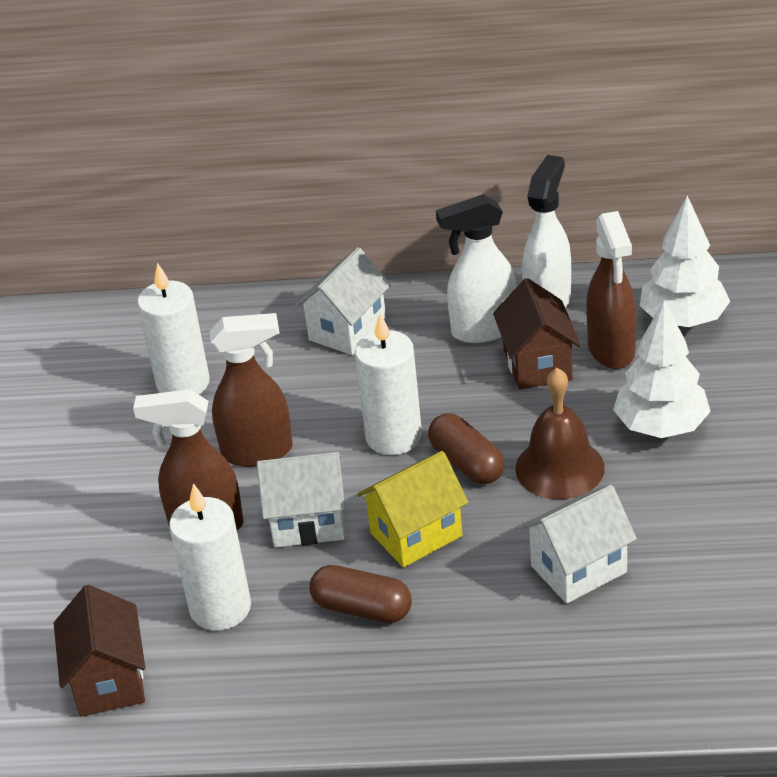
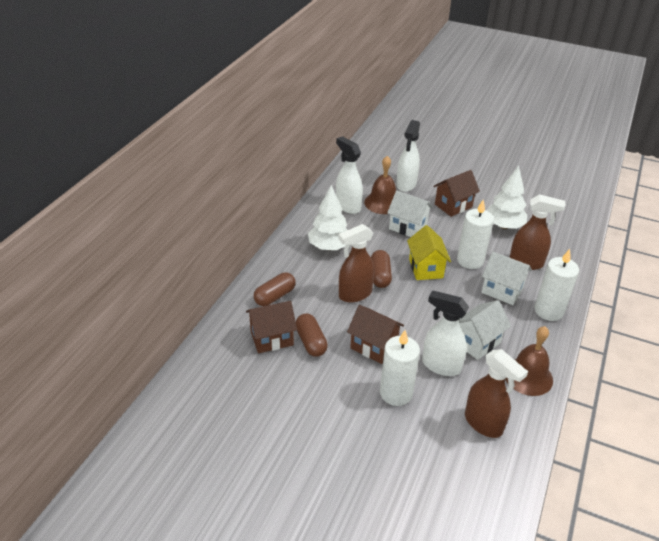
brown bell: [515,368,605,499] = 1 -> [364,156,396,214] [505,326,553,396] = 2
brown capsule: [309,565,412,623] [428,413,505,484] = 2 -> [254,272,296,306] [296,313,328,357] [371,250,392,288] = 3
brown house: [54,585,145,717] [493,278,581,390] = 2 -> [246,301,297,353] [347,305,404,364] [433,170,480,217] = 3
white spray bottle: [436,194,517,343] [522,155,571,308] = 2 -> [336,136,363,214] [396,120,420,192] [422,290,469,376] = 3

